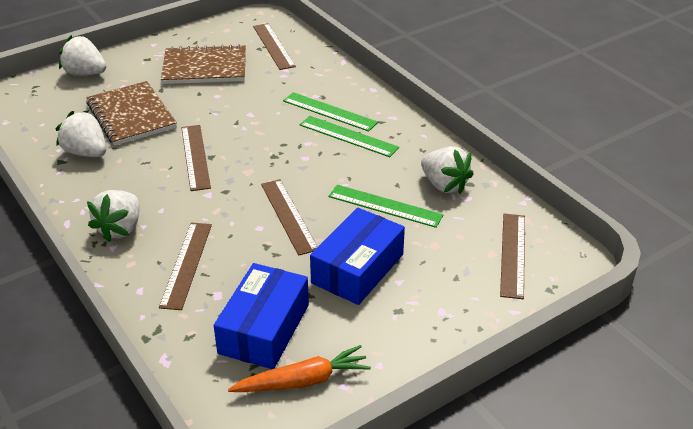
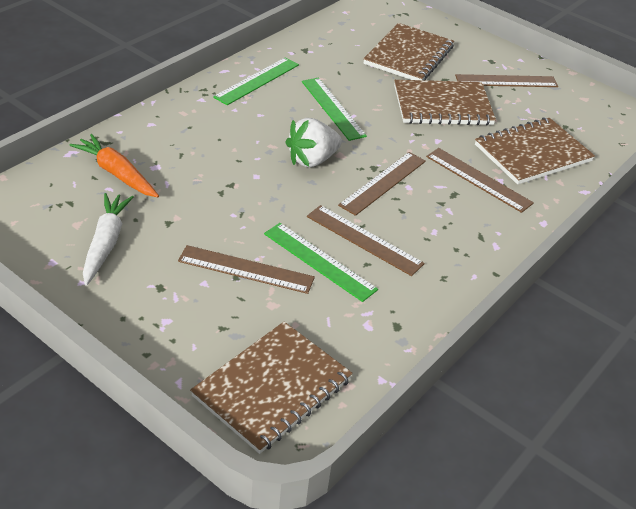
blue box: [214,263,309,369] [310,207,405,305] = 2 -> none = 0
brown notebook: [86,81,177,146] [161,44,246,84] = 2 -> [190,322,353,454] [363,23,454,80] [394,80,496,125] [475,117,595,184] = 4
white carrot: none = 0 -> [83,193,134,286] = 1
white strawberry: [56,110,106,157] [59,35,106,75] [87,190,139,242] [421,146,474,194] = 4 -> [285,118,342,167] = 1

